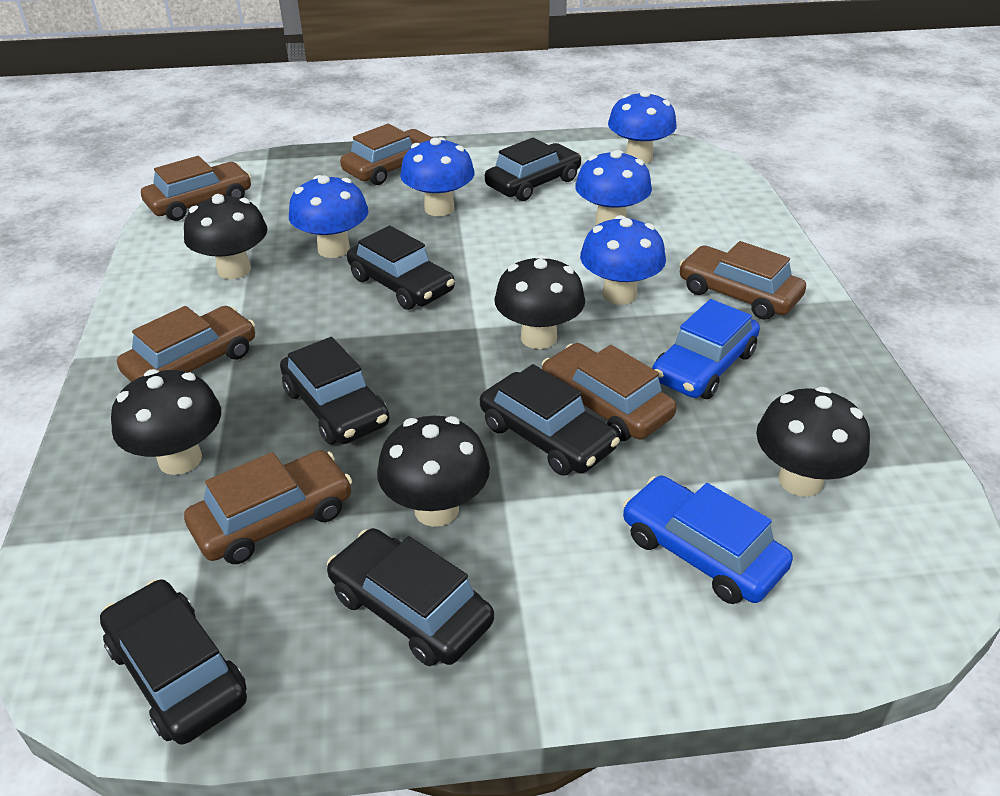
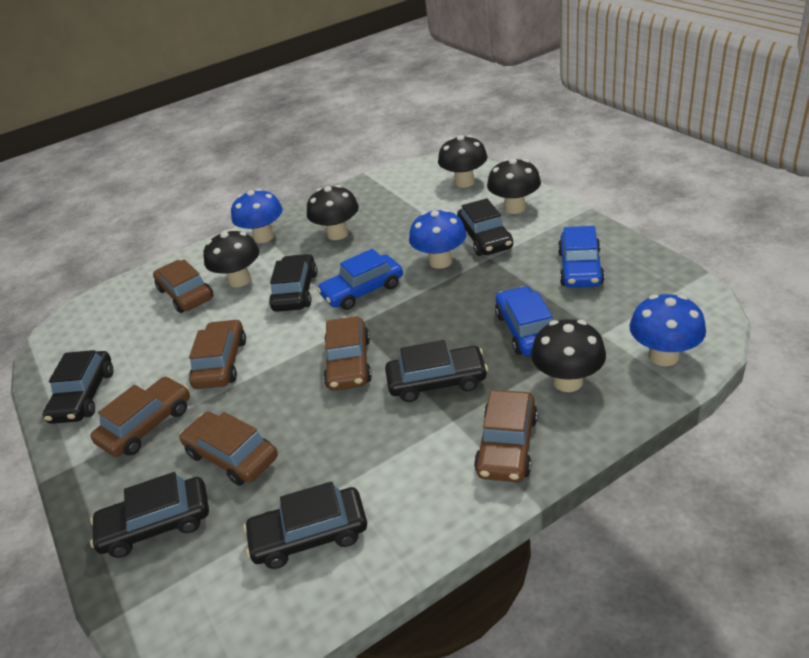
blue car: [623,476,793,604] [652,299,760,399] = 2 -> [317,249,403,310] [495,286,553,356] [558,226,605,287] = 3
blue mushroom: [289,175,368,258] [400,137,475,216] [575,150,652,225] [580,215,666,305] [608,90,677,164] = 5 -> [231,189,283,243] [409,209,467,269] [629,294,706,366] = 3

